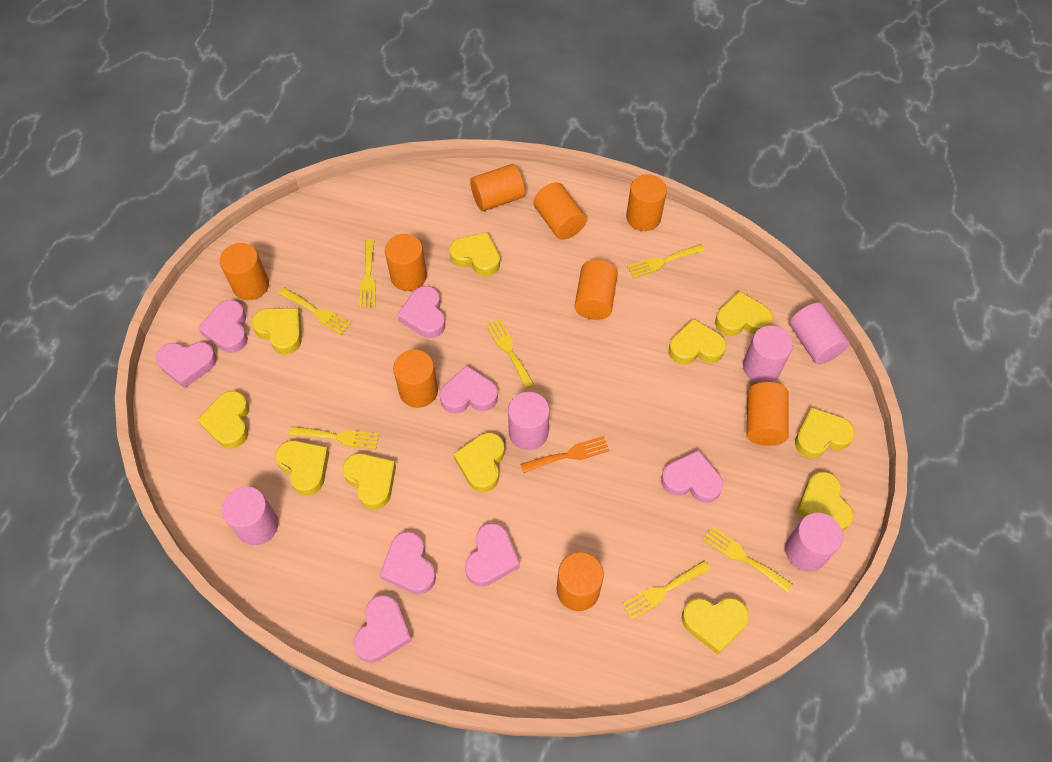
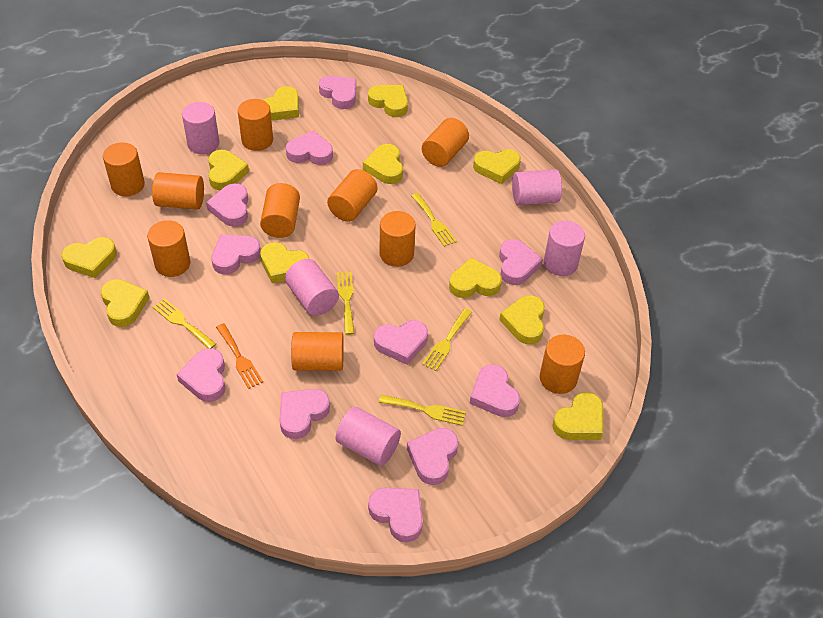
orange cylinder: [220,243,269,300] [385,234,427,291] [393,350,438,408] [470,164,525,211] [533,182,587,240] [556,552,604,611] [574,260,618,320] [626,175,667,231] [747,382,789,446] = 9 -> [103,142,145,196] [147,220,191,277] [152,172,204,210] [238,99,273,151] [260,183,300,238] [291,332,344,371] [327,169,377,222] [380,211,416,267] [422,118,469,167] [540,335,585,394] = 10
pink heart: [156,342,217,388] [198,300,248,353] [353,595,412,663] [379,531,436,594] [397,286,445,338] [440,365,498,413] [465,523,520,587] [661,450,723,503] = 8 -> [177,348,225,402] [206,183,248,227] [211,234,261,274] [280,389,330,439] [286,131,333,165] [319,76,356,109] [368,487,423,542] [374,320,428,365] [407,428,458,485] [470,364,520,417] [499,239,543,285] = 11
yellow fork: [279,287,351,335] [289,426,379,450] [359,239,376,308] [486,318,535,389] [622,560,711,620] [627,244,705,279] [703,526,793,593] = 7 -> [153,298,216,349] [337,271,355,335] [379,395,466,426] [412,193,457,247] [422,308,472,371] = 5

